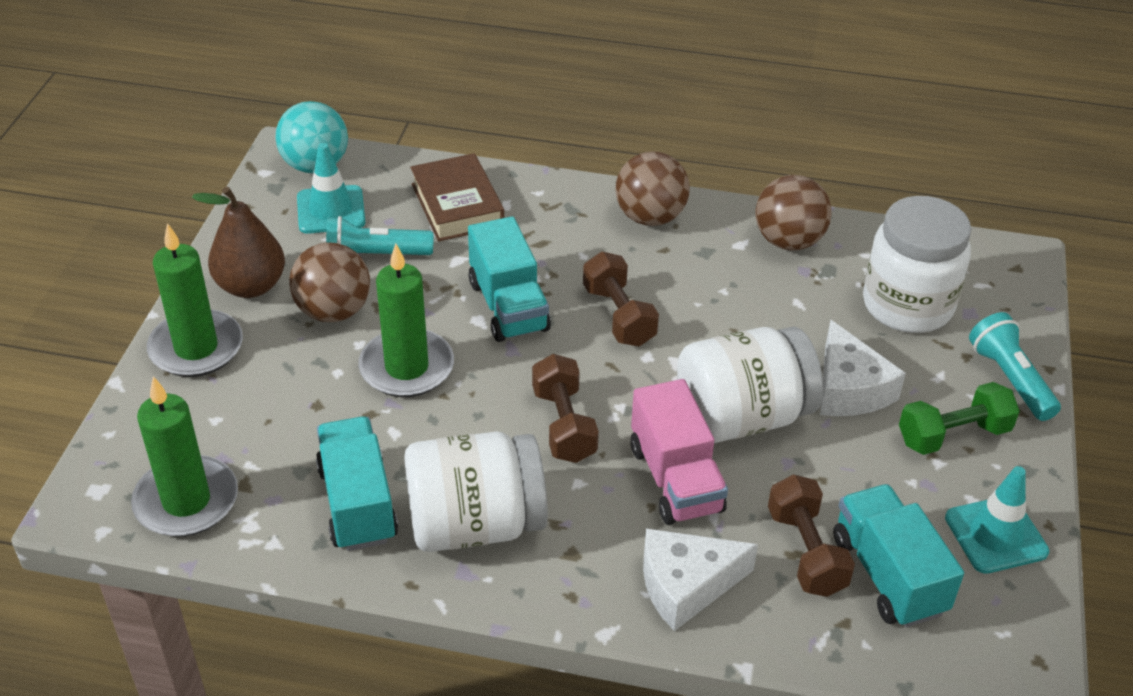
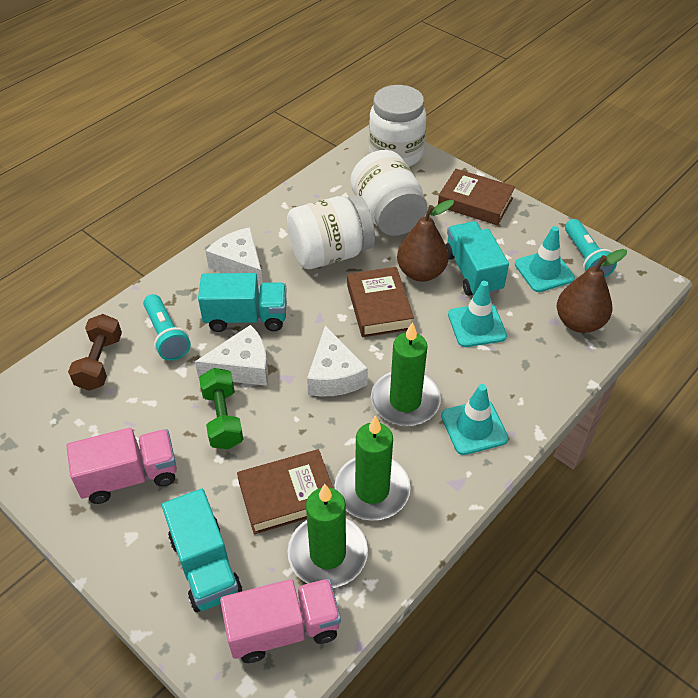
brown ball: [289,242,370,322] [615,151,690,226] [756,175,832,251] = 3 -> none = 0
brown book: [410,153,504,242] = 1 -> [237,449,333,535] [347,267,414,337] [438,169,515,225] = 3
brown dumbbell: [532,354,599,463] [583,252,659,347] [768,474,855,597] = 3 -> [68,314,122,391] = 1
brown pear: [192,187,285,298] = 1 -> [397,200,454,282] [557,249,627,333] = 2
pink truck: [630,379,728,525] = 1 -> [66,428,177,504] [220,579,341,663] = 2
turquoise ball: [275,101,348,173] = 1 -> none = 0
turquoise traffic cone: [297,143,365,234] [945,466,1049,574] = 2 -> [441,384,508,455] [448,281,507,347] [515,226,575,292] = 3
white cheese: [643,528,758,631] [820,320,906,416] = 2 -> [195,325,268,386] [206,227,263,286] [307,325,368,397] = 3

